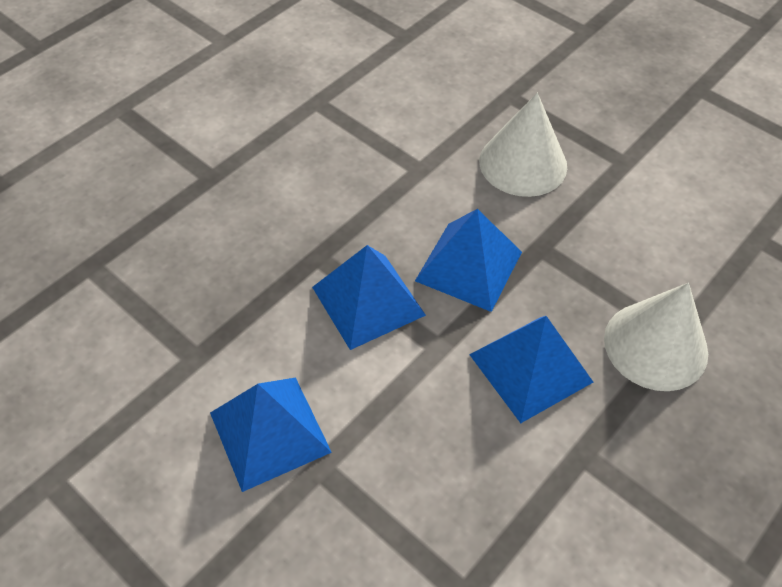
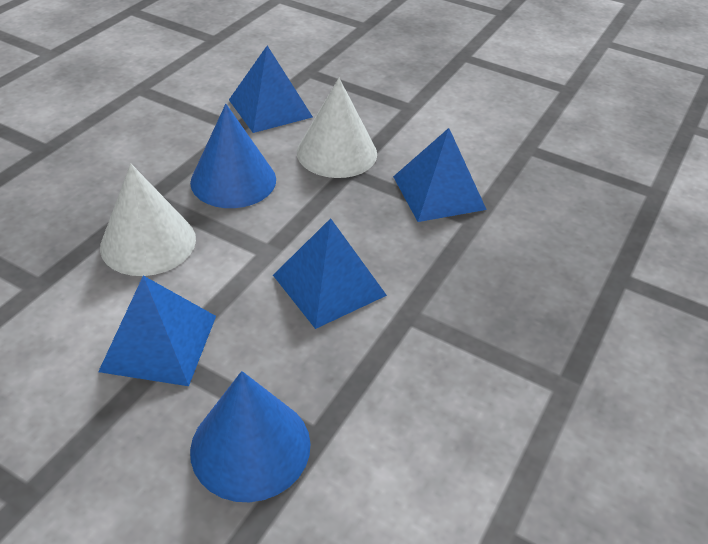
blue cone: none = 0 -> [190,104,276,208] [190,371,311,502] = 2

